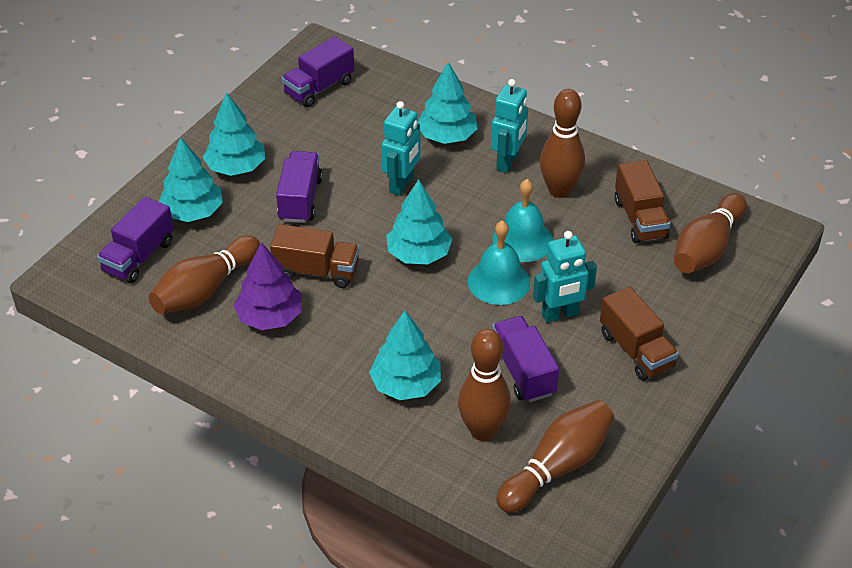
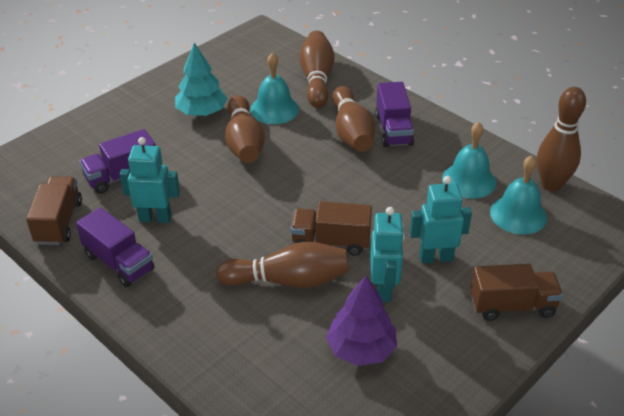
purple truck: [97,197,174,283] [276,151,323,223] [282,36,354,107] [492,316,559,402] = 4 -> [76,207,154,287] [79,129,156,194] [375,82,415,147] = 3
turquoise bell: [468,220,530,305] [492,179,553,262] = 2 -> [250,52,299,124] [442,122,496,199] [490,155,547,235] = 3
turquoise tree: [159,137,223,222] [203,92,265,176] [369,311,441,400] [386,179,452,265] [418,62,478,144] = 5 -> [175,42,228,116] = 1

